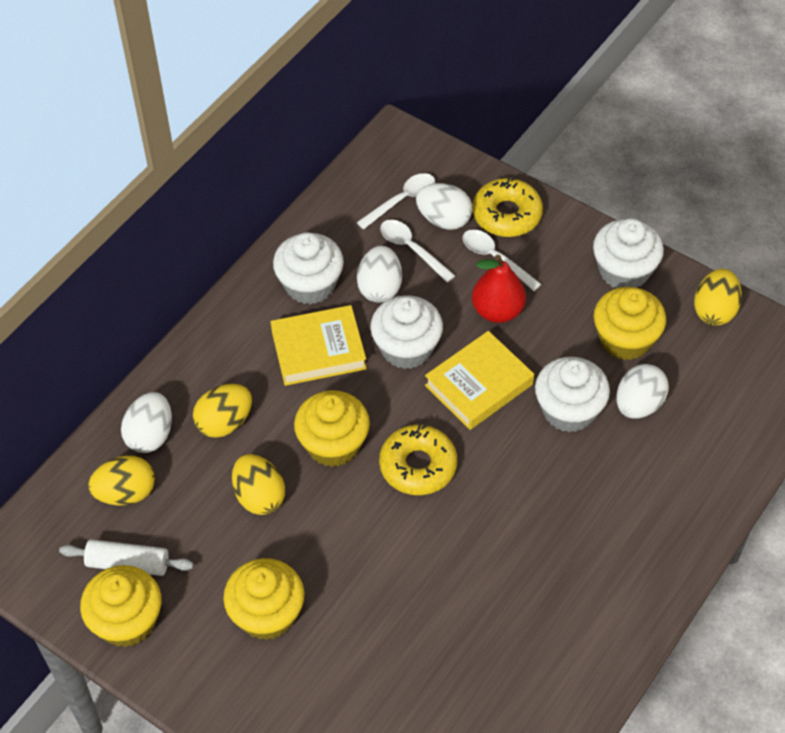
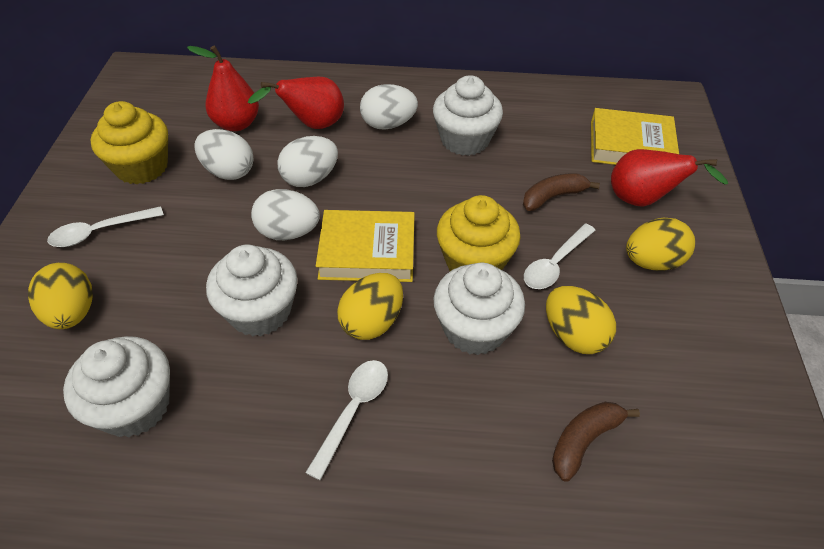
brown banana: none = 0 -> [523,173,600,211] [552,402,640,481] = 2
red pear: [472,254,526,323] = 1 -> [187,45,259,131] [248,77,344,129] [611,149,728,207] = 3
white rolling pin: [59,539,194,576] = 1 -> none = 0
yellow cupcake: [80,565,162,647] [223,558,305,640] [294,390,370,467] [594,287,666,360] = 4 -> [91,101,168,185] [437,195,521,271] = 2
yellow donut: [379,424,457,495] [473,177,543,237] = 2 -> none = 0

